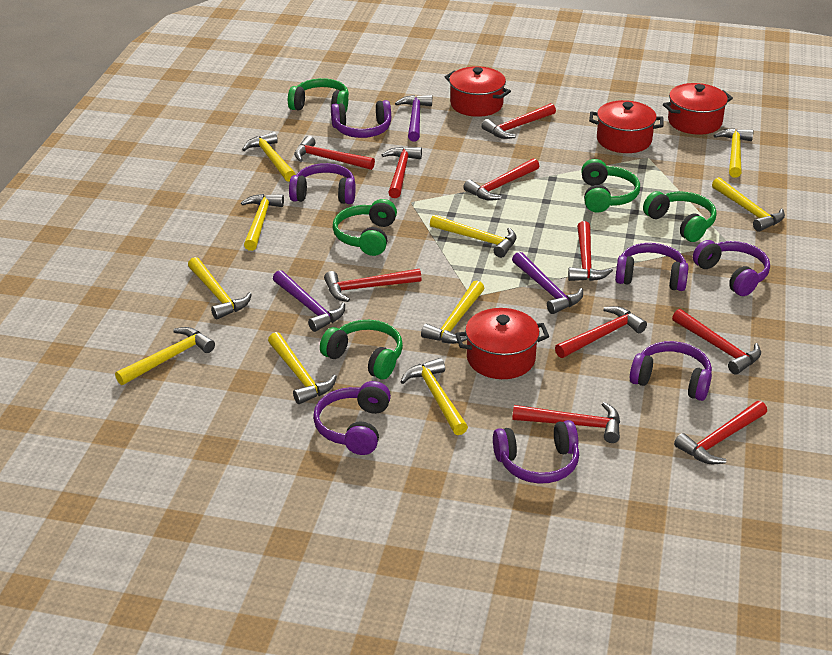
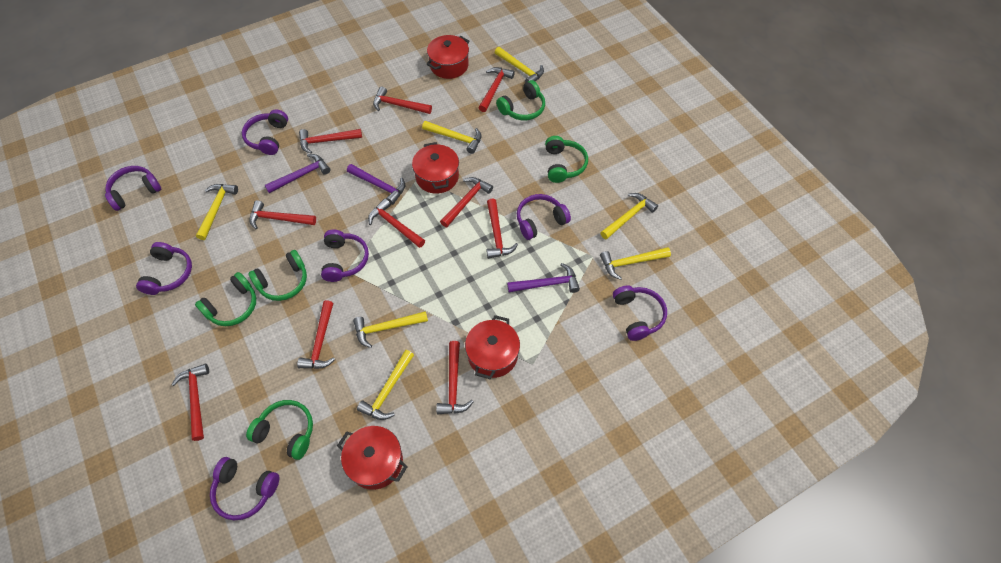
yellow hammer: [115,327,215,385] [188,257,252,320] [241,194,284,251] [242,132,296,182] [268,332,337,404] [401,358,468,435] [421,280,484,344] [430,215,516,258] [712,177,785,232] [714,128,754,178] = 10 -> [196,184,238,240] [353,311,428,348] [357,350,414,420] [422,121,481,154] [495,47,544,83] [600,193,658,240] [600,247,671,280] = 7

